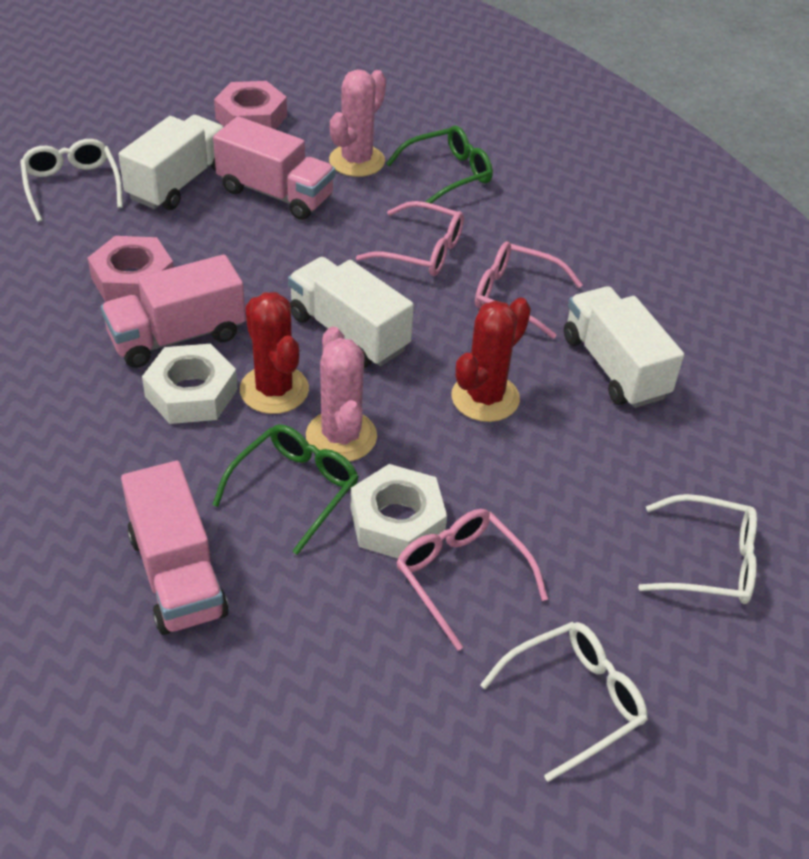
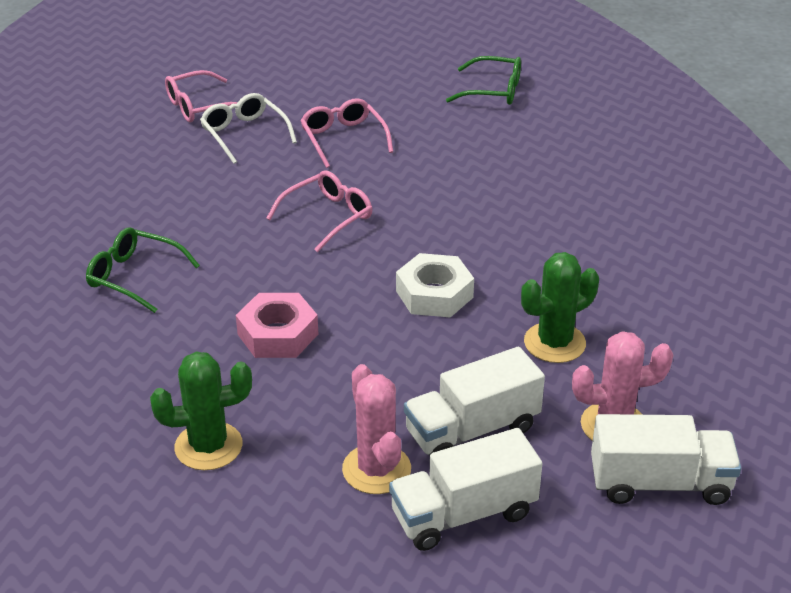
green cactus: none = 0 -> [150,352,252,470] [521,252,599,363] = 2
pink nut: [88,236,174,304] [214,81,287,130] = 2 -> [236,293,318,358] = 1
pink truck: [101,254,246,368] [121,461,229,635] [213,116,335,220] = 3 -> none = 0
red cactus: [240,292,309,414] [452,298,531,422] = 2 -> none = 0
white glasses: [20,139,123,222] [480,622,648,782] [638,494,757,604] = 3 -> [200,93,297,164] = 1
white nut: [142,344,238,424] [351,464,447,558] = 2 -> [396,253,474,318] = 1

